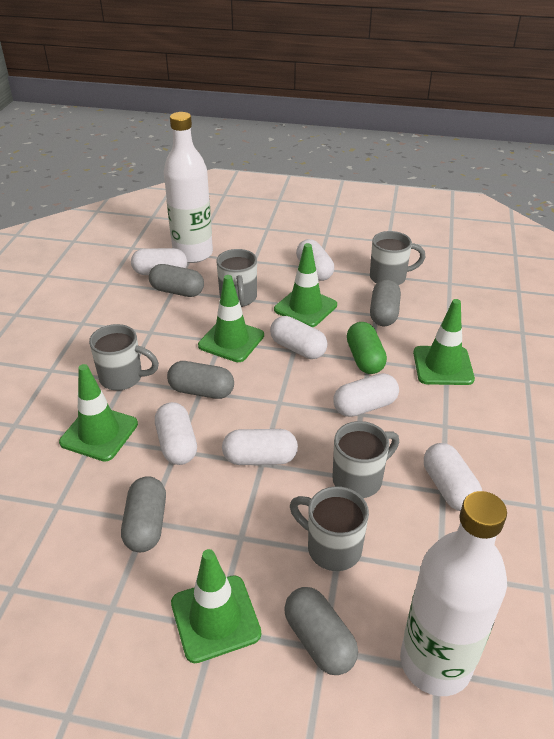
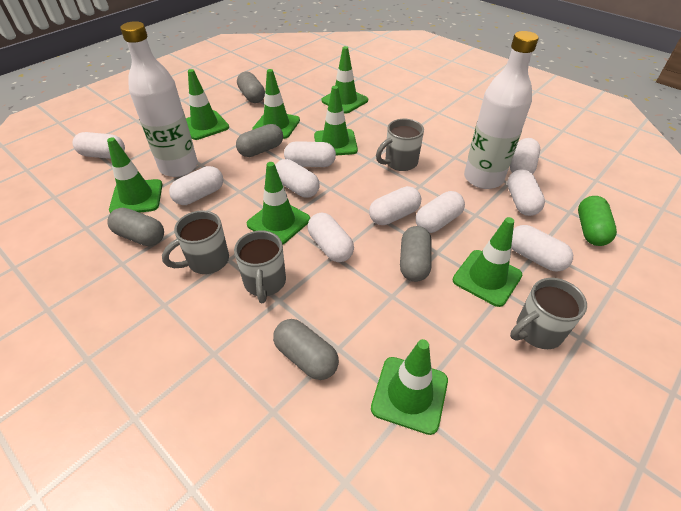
green traffic cone: [59,364,138,461] [171,549,261,663] [198,275,264,362] [274,243,337,327] [413,299,475,385] = 5 -> [107,137,163,213] [186,69,229,140] [247,162,310,245] [252,69,300,139] [314,86,358,155] [321,46,368,114] [371,339,448,435] [453,217,522,307] = 8
grey mug: [89,324,159,390] [216,249,257,307] [290,486,369,571] [332,421,399,498] [370,231,426,285] = 5 -> [162,211,229,274] [234,231,286,303] [376,119,424,171] [510,278,587,349] = 4
white capsule: [131,248,187,275] [155,402,197,465] [222,429,298,465] [270,316,328,359] [296,239,334,281] [333,373,399,417] [424,443,482,511] = 7 -> [73,132,125,159] [169,166,223,205] [275,159,320,198] [284,141,336,167] [308,213,354,262] [369,186,421,225] [416,191,465,233] [507,169,545,216] [510,138,540,174] [512,225,573,271] = 10

